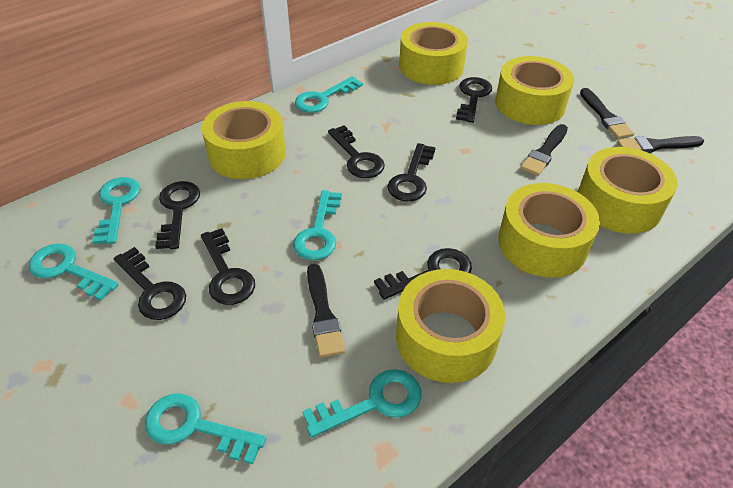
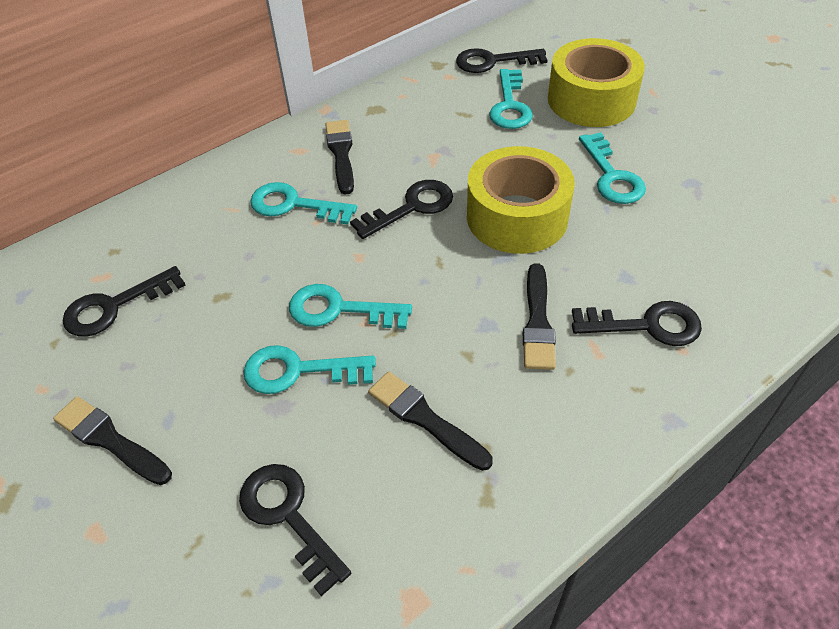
black key: [114,247,186,320] [155,181,200,249] [201,228,255,305] [328,125,385,178] [374,248,472,300] [387,143,436,202] [456,77,492,123] = 7 -> [63,266,185,337] [239,464,351,596] [350,180,453,239] [456,48,547,73] [572,301,702,346] = 5
turquoise key: [29,244,119,301] [92,177,140,244] [145,393,266,464] [293,190,342,260] [295,76,363,113] [302,369,421,438] = 6 -> [243,345,376,394] [250,182,357,225] [289,284,412,329] [489,69,533,129] [579,132,646,204] = 5
yellow tape: [202,101,286,179] [396,269,505,383] [399,22,468,85] [495,56,574,125] [498,183,600,278] [578,147,677,234] = 6 -> [467,146,575,254] [548,38,645,127] = 2

